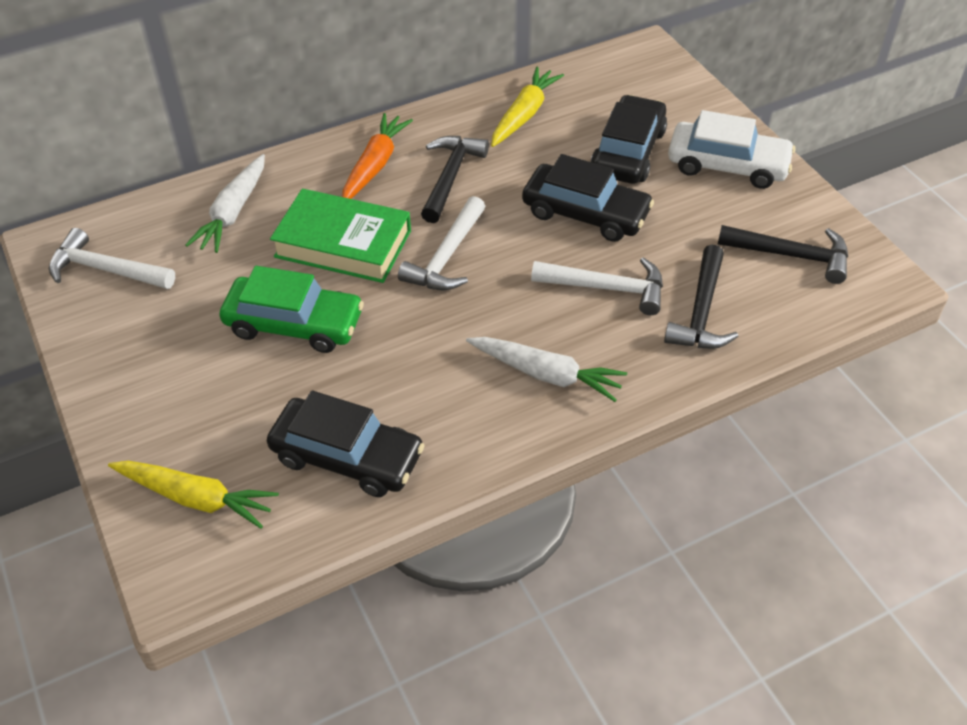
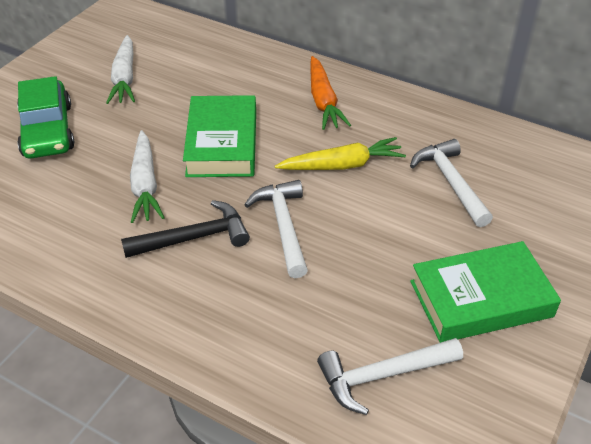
black car: [267,391,425,497] [522,154,654,242] [591,95,667,184] = 3 -> none = 0
black hammer: [421,136,489,223] [664,245,739,349] [718,225,848,284] = 3 -> [121,200,250,258] = 1
green book: [270,189,411,283] = 1 -> [183,95,256,177] [410,241,561,343] = 2
white car: [668,110,796,189] = 1 -> none = 0
yellow carrot: [108,461,279,529] [491,67,564,147] = 2 -> [275,137,406,170] = 1

